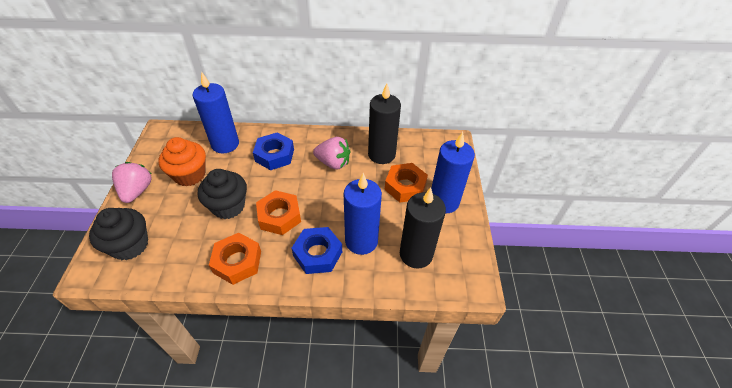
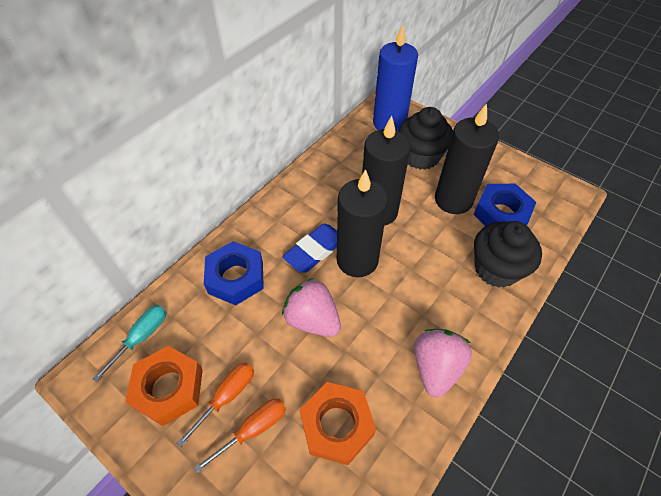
black candle: [368,84,401,164] [400,187,446,269] = 2 -> [337,169,388,277] [362,116,411,226] [435,103,499,214] = 3
blue candle: [193,71,239,154] [344,173,382,255] [431,132,475,214] = 3 -> [373,24,418,131] = 1
blue eraser: none = 0 -> [282,224,337,273] = 1
orange cupcake: [158,137,206,186] = 1 -> none = 0
orange nut: [209,233,261,285] [256,190,301,235] [385,163,428,203] = 3 -> [125,346,203,426] [299,382,376,465] = 2
orange screwdriver: none = 0 -> [177,362,254,447] [194,399,286,473] = 2
turquoise screwdriver: none = 0 -> [92,305,166,382] = 1

